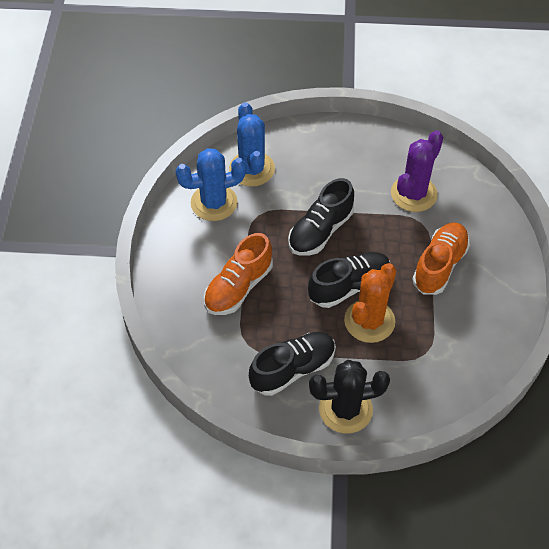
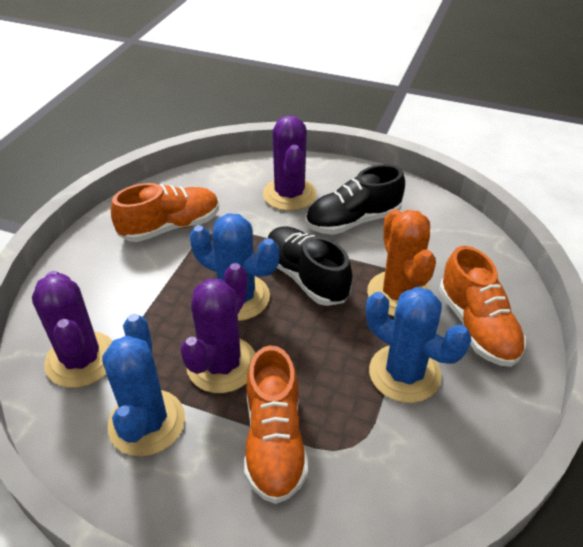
black cactus: [309,360,390,434] = 1 -> none = 0
black shoe: [249,332,336,396] [288,178,354,256] [308,252,390,308] = 3 -> [268,227,352,306] [306,164,405,235] = 2
blue cactus: [176,148,246,221] [229,102,275,187] = 2 -> [102,314,185,456] [190,213,279,321] [366,287,471,403] = 3
orange shoe: [204,233,273,315] [412,222,470,295] = 2 -> [111,183,219,242] [244,345,308,504] [439,246,526,367] = 3
purple cactus: [391,130,443,212] = 1 -> [32,271,113,388] [180,263,256,393] [263,115,317,211] = 3

